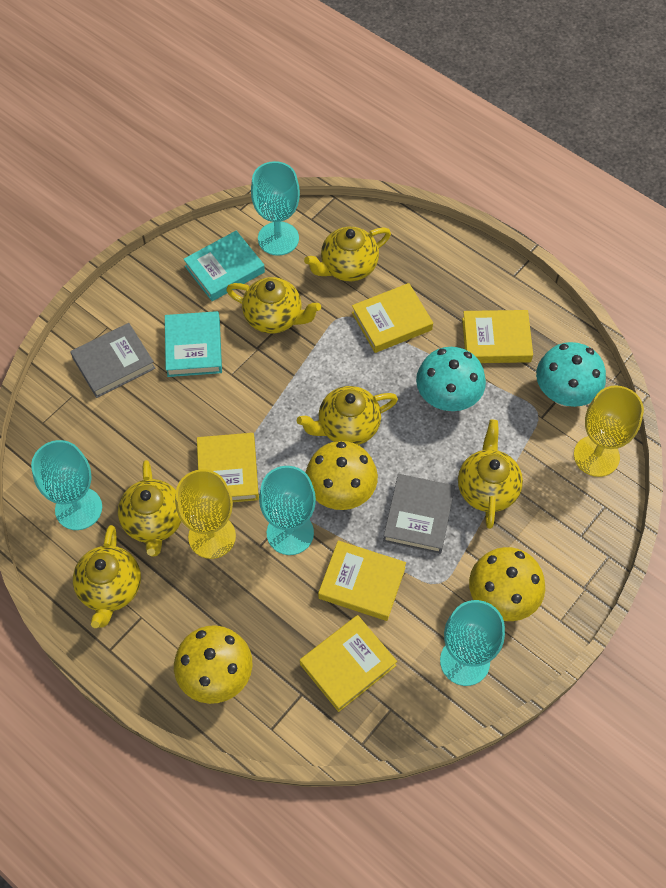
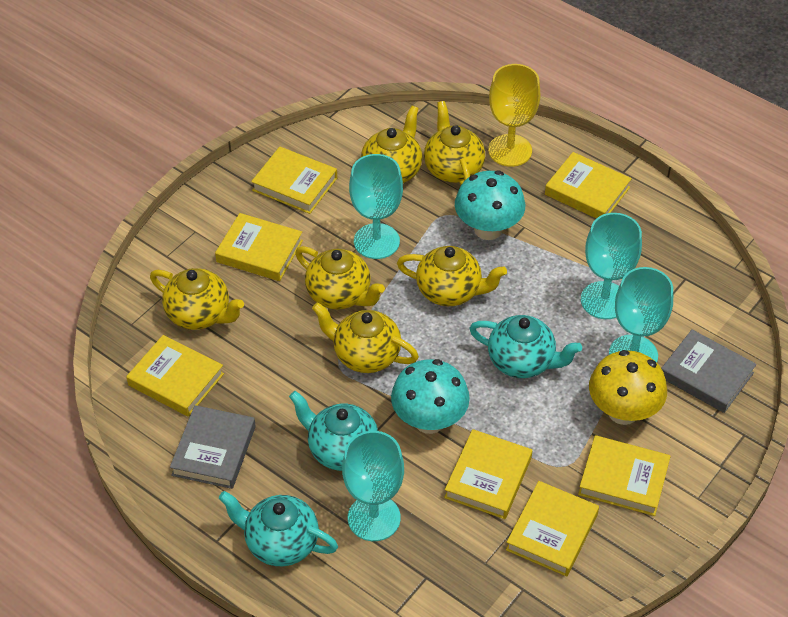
turquoise book: [165,311,222,377] [183,231,265,301] = 2 -> none = 0
turquoise teapot: none = 0 -> [219,491,338,566] [289,391,378,471] [469,315,582,378] = 3
yellow book: [197,433,259,502] [300,615,397,712] [318,540,406,621] [352,283,433,353] [462,310,533,363] = 5 -> [126,335,224,417] [215,213,303,281] [251,147,337,214] [444,429,532,519] [506,481,599,577] [545,152,632,218] [578,435,671,516] = 7
yellow goblet: [175,469,236,559] [574,385,644,477] = 2 -> [488,64,540,167] = 1
yellow mushroom: [174,625,252,704] [306,441,378,510] [469,547,545,621] = 3 -> [589,350,667,425] = 1

